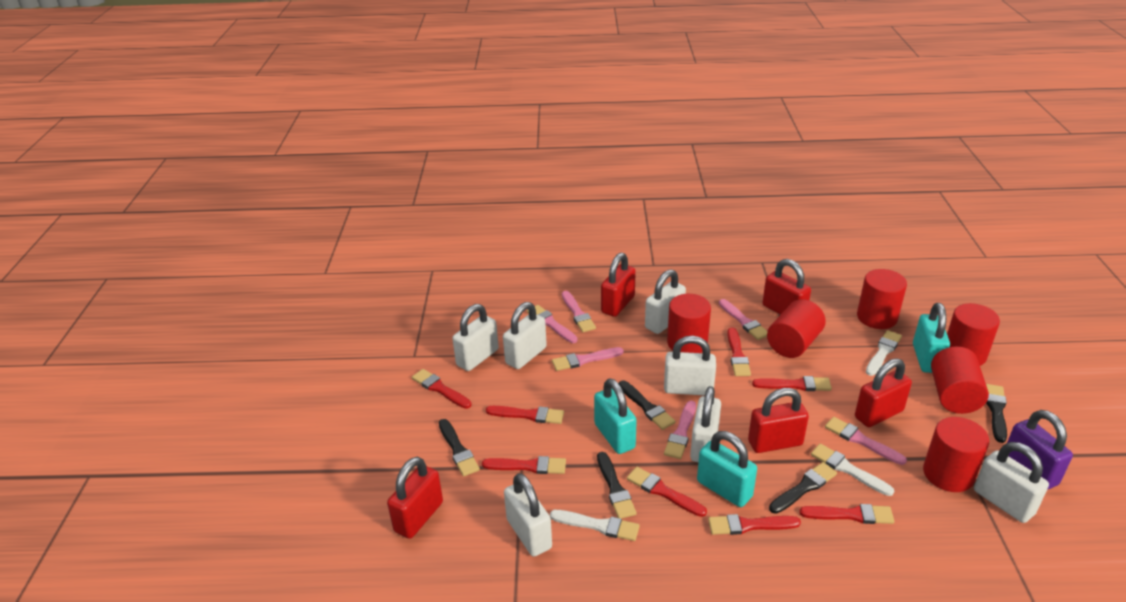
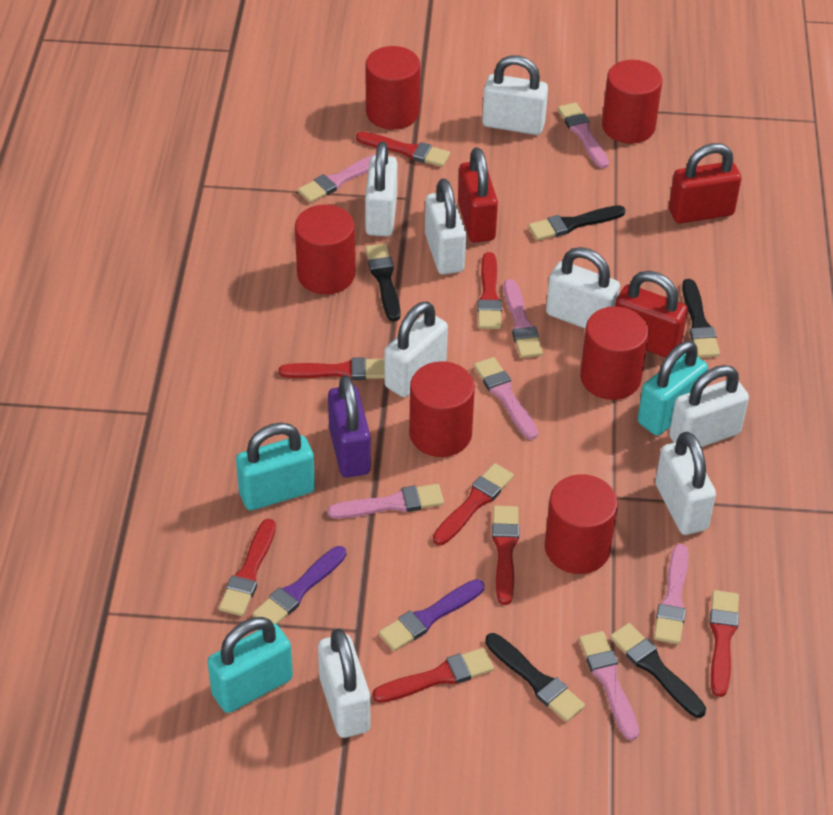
pink brush: [527,305,578,343] [552,347,624,371] [562,291,596,332] [664,401,696,459] [719,299,767,340] [825,417,907,465] = 6 -> [298,154,376,203] [327,484,444,519] [474,357,538,440] [504,279,543,358] [558,103,609,169] [579,631,639,740] [654,544,689,644] = 7
purple brush: none = 0 -> [252,546,346,624] [379,579,484,651] = 2
red padlock: [387,457,443,539] [601,253,636,317] [748,388,809,453] [763,259,811,315] [855,358,912,427] = 5 -> [458,147,498,242] [615,271,688,358] [669,143,741,224] = 3
white brush: [550,510,640,541] [811,444,894,496] [866,330,902,376] = 3 -> none = 0
white padlock: [452,304,499,371] [503,302,547,369] [504,473,552,557] [645,269,686,334] [664,336,716,396] [690,386,721,462] [974,442,1049,523] = 7 -> [318,629,370,738] [365,142,397,236] [384,301,448,397] [425,178,466,275] [482,56,548,135] [546,247,620,329] [655,431,716,535] [669,365,749,447] = 8

